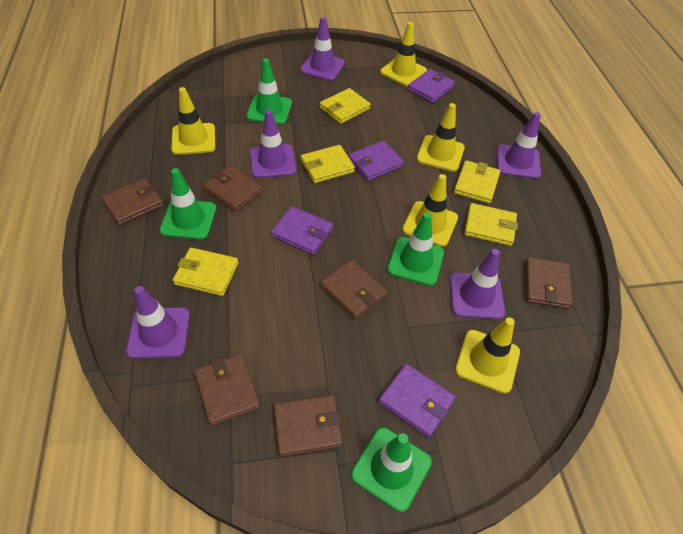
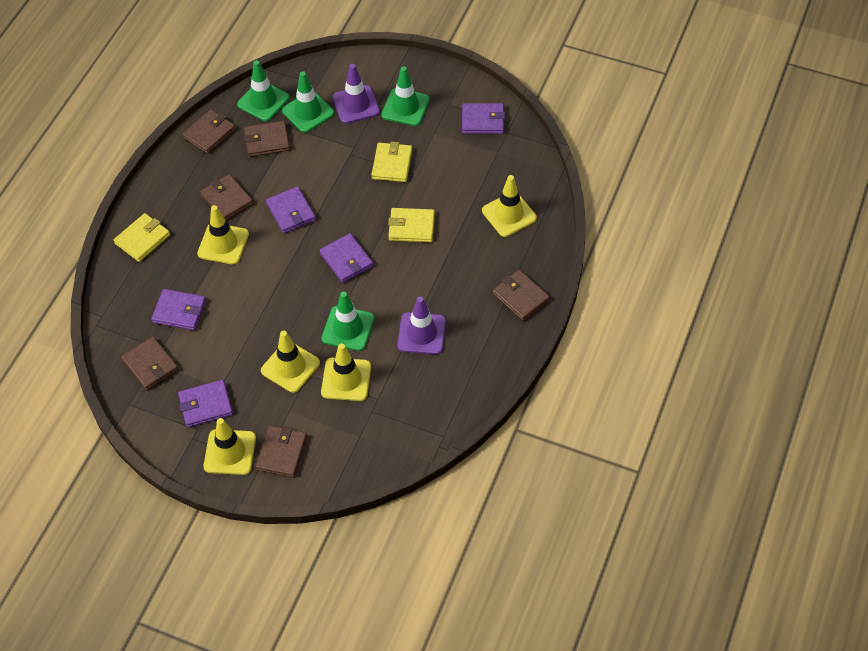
purple traffic cone: [126,286,190,359] [250,110,296,178] [300,17,345,81] [449,249,505,319] [497,112,541,179] = 5 -> [333,64,380,124] [397,296,446,354] = 2
purple wallet: [271,206,333,255] [348,141,404,181] [379,364,456,438] [408,69,455,103] = 4 -> [151,289,206,330] [178,380,233,427] [266,186,316,233] [320,233,374,283] [462,103,505,134] = 5
yellow wallet: [173,247,238,296] [301,145,355,183] [320,88,371,124] [454,160,500,204] [464,203,518,246] = 5 -> [114,213,170,262] [371,142,412,182] [388,208,435,242] = 3

